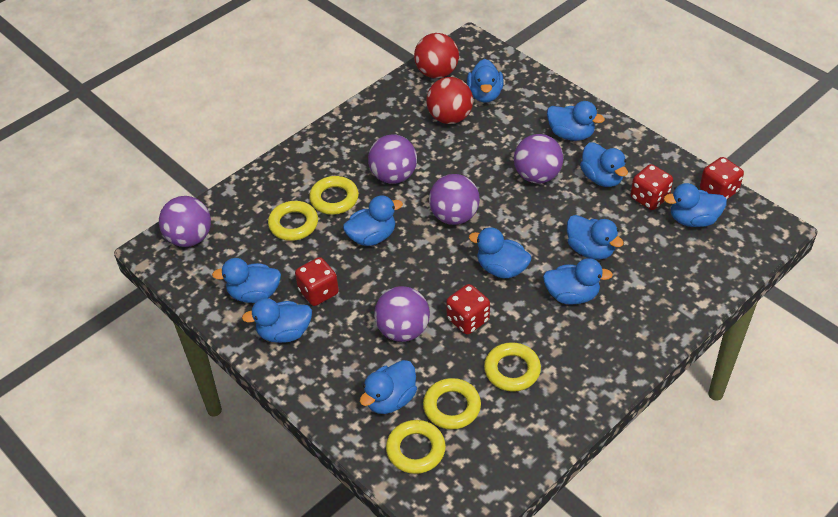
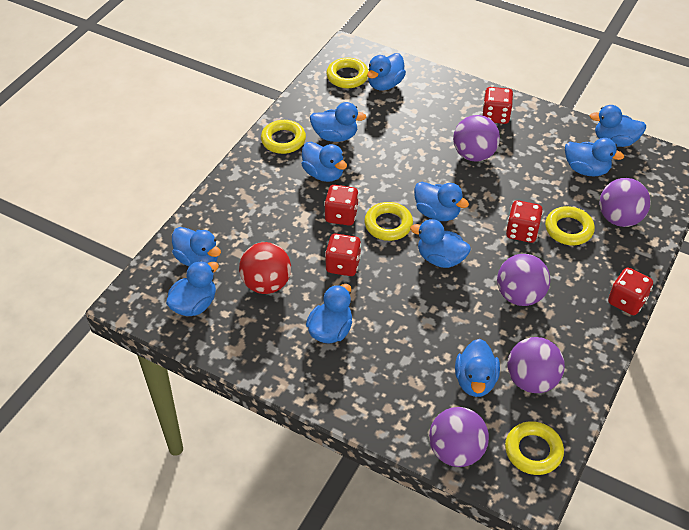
red ball: [414,33,459,79] [426,77,473,124] = 2 -> [239,242,291,294] = 1
red dice: [295,257,339,306] [446,284,490,335] [631,164,673,210] [700,157,744,199] = 4 -> [324,185,359,225] [325,234,361,276] [482,87,513,124] [506,200,543,243] [608,268,653,315] = 5

